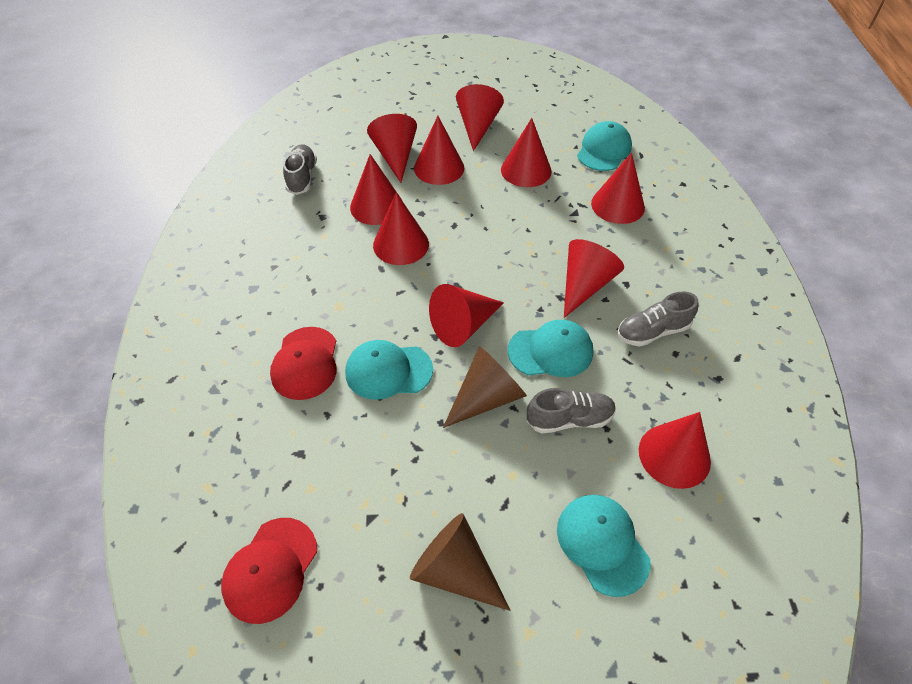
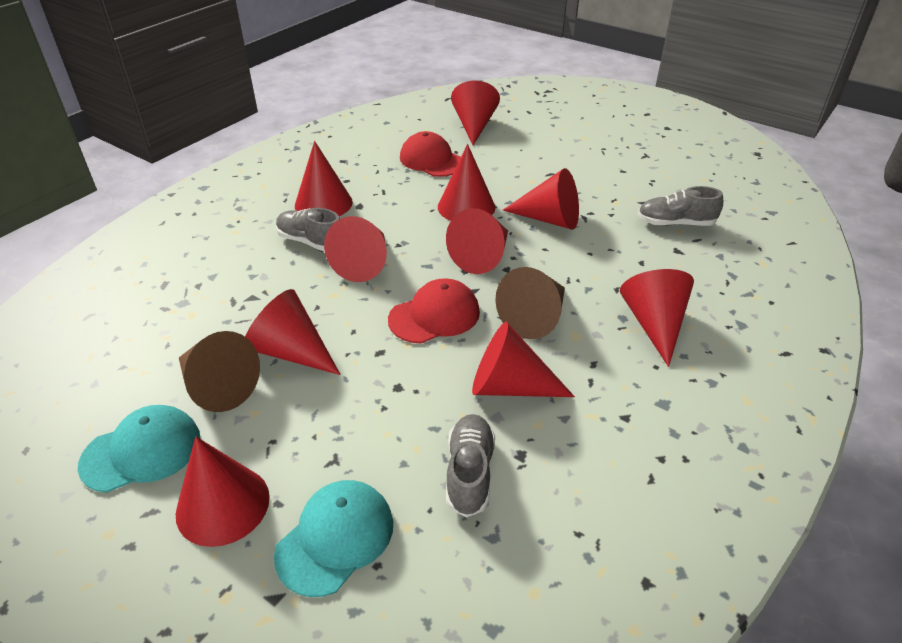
turquoise cap: [345,340,433,400] [508,320,593,377] [557,495,650,597] [577,121,632,171] = 4 -> [78,405,200,493] [274,480,393,597] = 2

